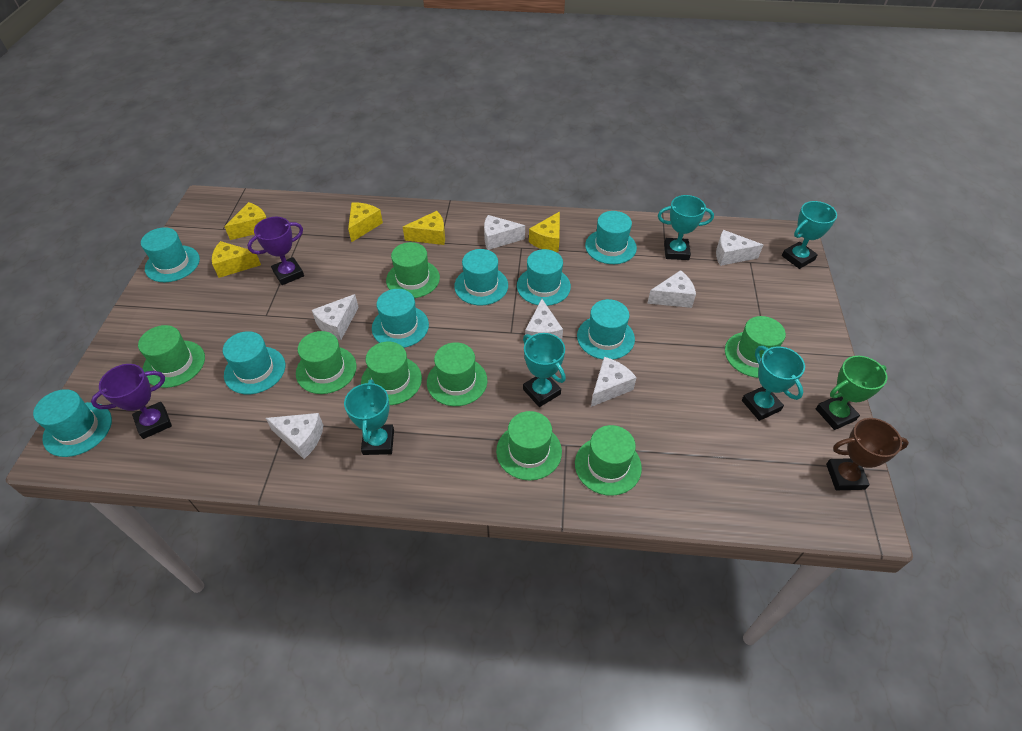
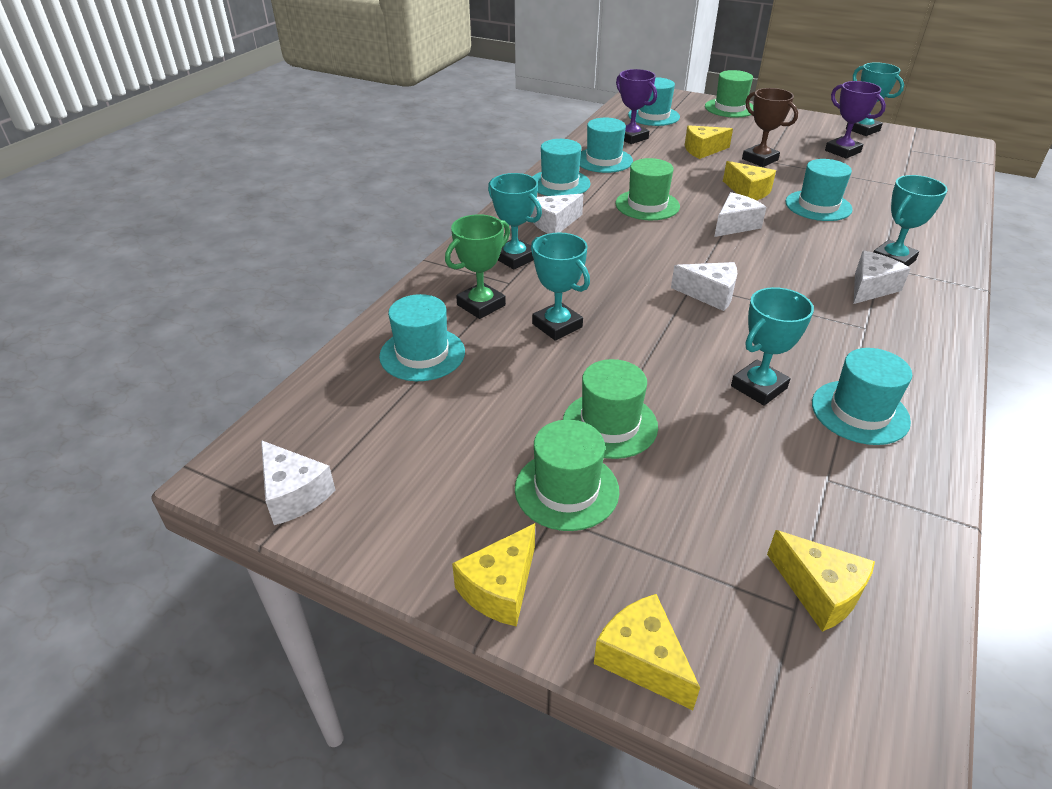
green hat: [138,325,205,388] [296,331,357,394] [361,342,422,405] [386,242,440,298] [427,342,487,406] [496,411,562,480] [575,425,642,496] [725,316,786,378] = 8 -> [515,420,619,531] [563,359,658,459] [615,158,680,220] [705,70,753,118] = 4
turquoise hat: [33,389,112,457] [141,227,200,282] [223,331,285,394] [372,289,429,348] [454,249,508,305] [517,249,571,306] [577,299,635,359] [585,211,637,264] = 8 -> [379,294,465,381] [533,139,590,196] [580,118,633,173] [628,77,680,126] [785,159,853,221] [812,348,912,445] = 6
white cheese: [266,413,323,459] [312,294,359,340] [484,215,525,250] [525,299,563,340] [591,357,637,407] [647,270,696,308] [716,230,763,266] = 7 -> [261,440,336,525] [531,194,583,234] [671,262,737,311] [714,192,766,237] [854,251,911,304] = 5

